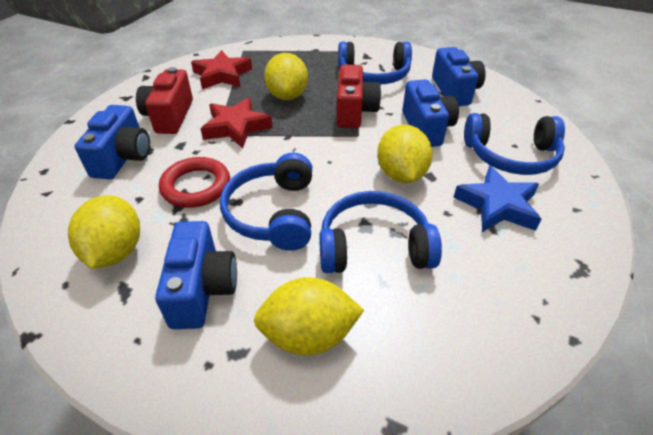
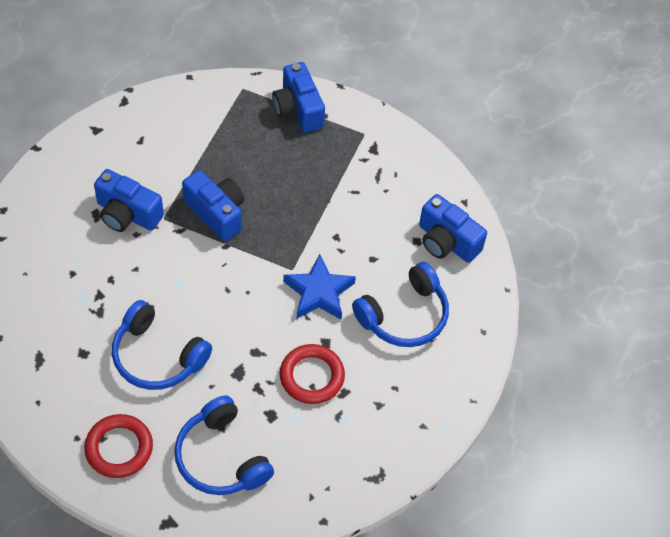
blue headphones: [220,153,312,251] [319,191,442,273] [338,42,412,85] [464,113,565,175] = 4 -> [112,300,212,390] [174,395,274,495] [352,262,449,347] = 3
red camera: [136,67,193,134] [337,64,381,128] = 2 -> none = 0
red ring: [159,157,230,208] = 1 -> [84,414,153,478] [280,344,345,404] = 2
red star: [191,50,252,89] [200,97,273,148] = 2 -> none = 0
yellow lemon: [68,195,140,269] [254,277,364,356] [264,53,308,100] [377,124,433,183] = 4 -> none = 0

